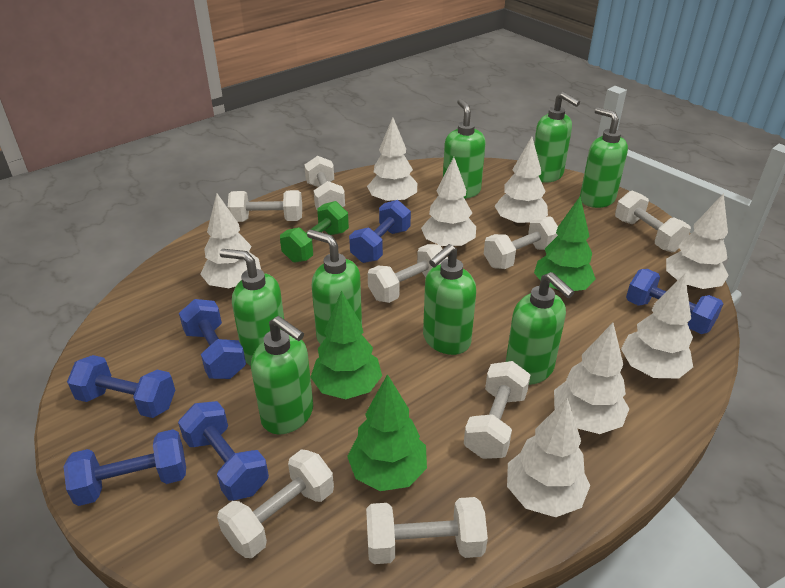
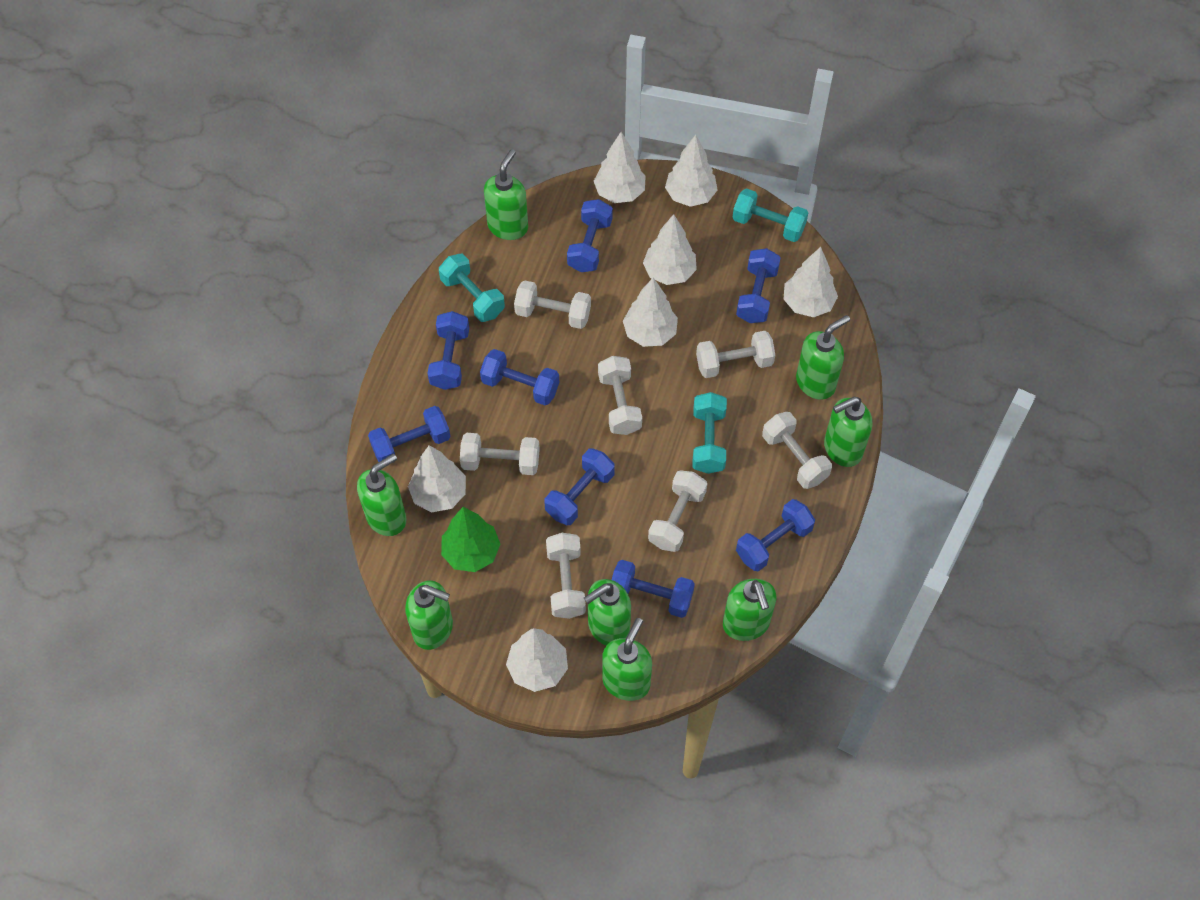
blue dumbbell: [63,429,186,506] [67,355,175,418] [178,401,269,501] [179,299,246,379] [349,200,411,263] [626,269,723,334] = 6 -> [368,406,451,462] [427,311,469,390] [480,349,559,405] [544,448,615,525] [567,199,613,272] [612,560,695,618] [736,248,781,323] [736,499,815,571] = 8
green dumbbell: [280,201,349,262] = 1 -> none = 0
green tree: [311,291,382,399] [347,374,427,491] [534,197,596,293] = 3 -> [441,507,500,572] = 1
turquoise dumbbell: none = 0 -> [439,254,505,322] [692,392,727,474] [732,188,808,242] = 3
white dumbbell: [217,449,334,558] [228,190,302,222] [304,156,345,210] [366,497,488,564] [368,244,448,303] [464,361,530,459] [484,217,558,269] [615,191,691,252] = 8 -> [460,433,540,475] [514,280,591,329] [546,533,586,619] [598,356,642,435] [648,470,707,552] [696,331,775,378] [762,412,832,489] = 7
white tree: [200,193,261,289] [367,117,417,202] [421,157,476,248] [495,137,548,227] [507,398,590,517] [554,323,629,434] [621,274,693,379] [666,193,729,290] = 8 -> [408,445,466,512] [506,628,568,692] [594,132,645,203] [623,278,678,347] [643,214,697,285] [665,135,718,207] [784,247,838,317] = 7

